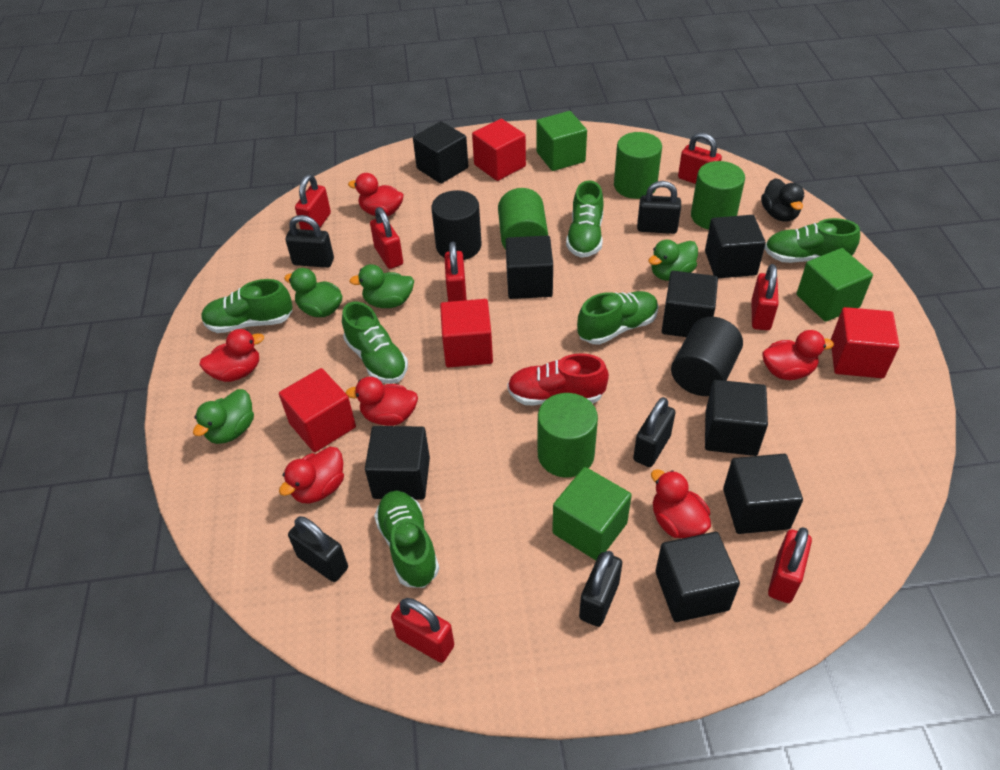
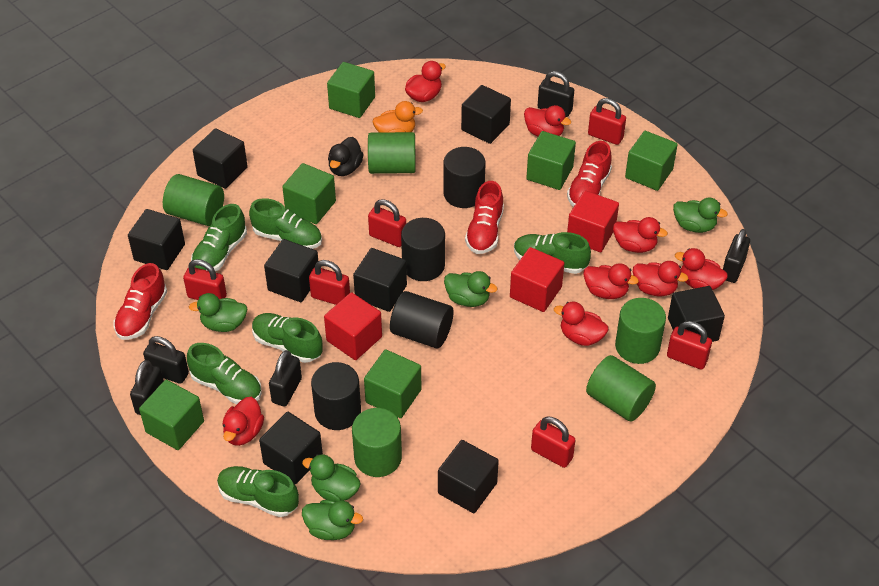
black cylinder: [431,190,481,260] [671,317,743,396] = 2 -> [311,362,361,430] [390,291,453,348] [401,218,445,281] [444,147,485,208] = 4
green cube: [536,111,587,171] [552,467,632,560] [797,248,873,322] = 3 -> [139,380,204,450] [282,163,336,224] [327,62,375,118] [364,349,422,418] [526,131,576,190] [625,131,678,191] = 6
green cylinder: [498,188,548,250] [538,393,598,477] [614,132,662,199] [691,161,745,230] = 4 -> [163,174,224,226] [352,408,402,477] [368,132,416,174] [586,355,656,422] [615,298,666,364] = 5
green duck: [193,389,254,444] [284,268,342,317] [349,264,414,308] [648,240,698,281] = 4 -> [189,293,247,332] [302,454,361,502] [302,500,363,540] [444,271,497,307] [673,197,728,233] = 5
orange duck: none = 0 -> [373,101,423,133] = 1
red cube: [279,368,356,452] [440,299,493,368] [472,119,526,181] [831,307,899,378] = 4 -> [324,292,382,360] [510,247,564,312] [567,191,619,252] = 3
red duck: [199,329,264,382] [279,447,344,503] [345,377,418,426] [348,173,404,216] [651,469,711,538] [762,330,834,380] = 6 -> [223,397,264,446] [405,61,446,102] [524,105,571,136] [554,302,609,346] [583,263,639,299] [613,217,668,253] [633,261,688,297] [675,248,728,290] = 8
red padlock: [295,174,331,230] [370,207,403,269] [391,598,454,663] [445,241,467,302] [678,132,722,184] [751,264,779,330] [768,527,812,603] = 7 -> [183,259,227,300] [309,260,350,305] [368,199,406,247] [531,417,575,468] [588,98,626,145] [667,321,712,370] = 6
red shoe: [507,353,609,405] = 1 -> [114,263,167,340] [465,181,504,254] [567,141,612,207] = 3

